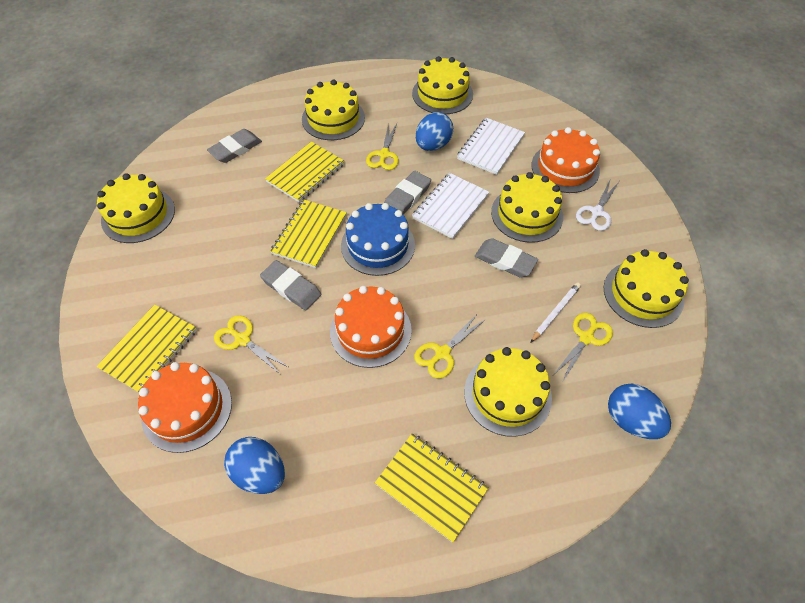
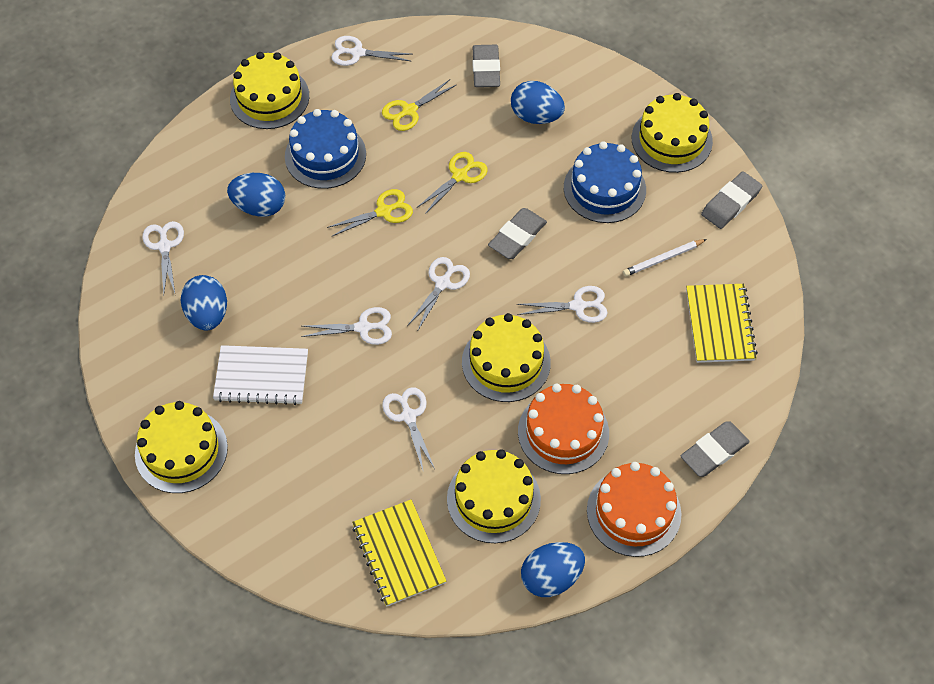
blue cake: [341,203,415,276] = 1 -> [285,109,366,189] [564,141,646,223] = 2
blue egg: [224,437,285,494] [416,112,453,151] [608,383,671,439] = 3 -> [181,275,227,331] [227,173,285,217] [511,81,565,124] [521,542,585,597] = 4
orange cake: [138,362,232,453] [330,286,412,368] [531,127,600,193] = 3 -> [518,383,609,474] [587,462,681,557] = 2
white notebook: [412,173,489,239] [457,118,525,175] = 2 -> [213,345,308,405] = 1
white scissors: [576,180,619,231] = 1 -> [142,221,184,295] [301,307,392,345] [331,36,411,66] [382,387,435,470] [407,257,470,332] [516,286,607,323] = 6
yellow cake: [97,173,175,243] [302,80,365,140] [412,56,473,114] [464,347,552,437] [491,172,563,243] [604,249,689,328] = 6 -> [135,401,228,493] [230,52,309,129] [447,449,541,543] [462,313,551,402] [632,93,713,173] = 5
yellow notebook: [96,305,197,392] [265,142,344,203] [270,199,347,268] [375,433,489,543] = 4 -> [352,499,446,607] [686,284,758,363] = 2
yellow scissors: [214,315,288,375] [366,124,399,170] [414,314,486,378] [553,313,613,381] = 4 -> [327,189,413,237] [382,79,456,131] [418,152,488,214] = 3

